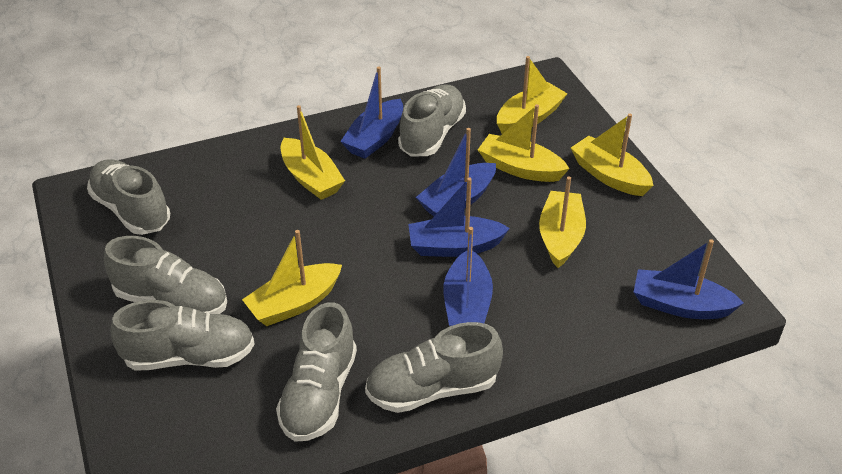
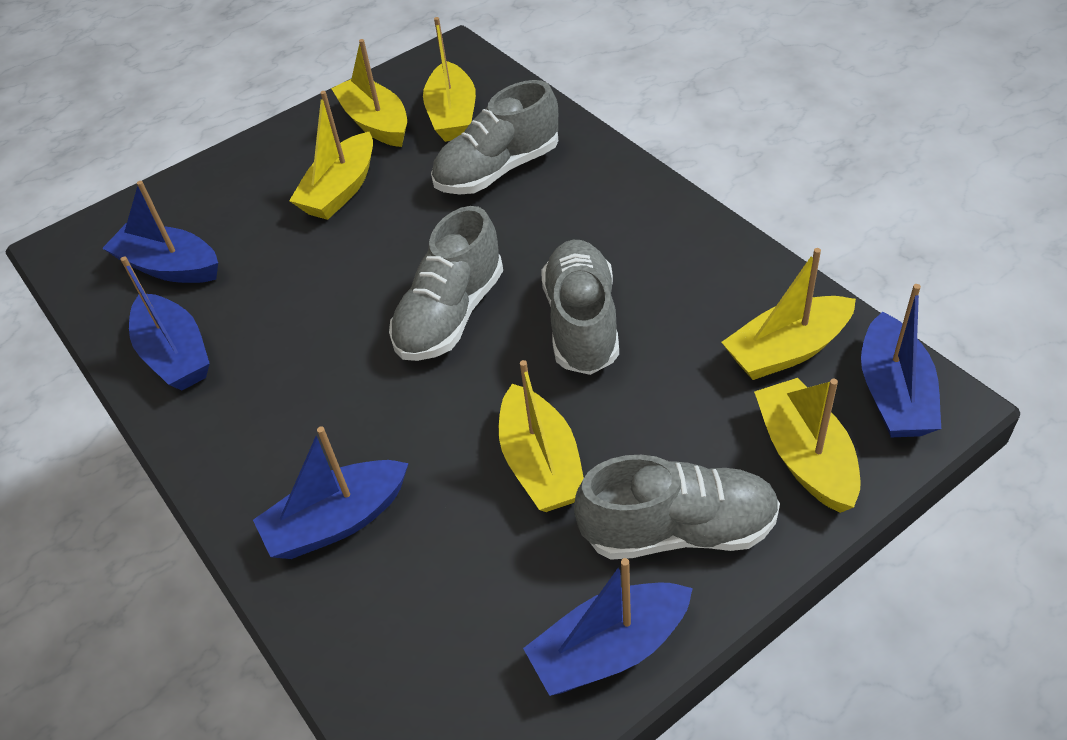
grey shoe: [87,159,170,235] [104,236,227,314] [110,300,255,371] [276,302,357,442] [365,322,503,413] [398,84,466,157] = 6 -> [389,206,503,361] [431,80,558,195] [541,240,619,375] [574,455,780,560] = 4

